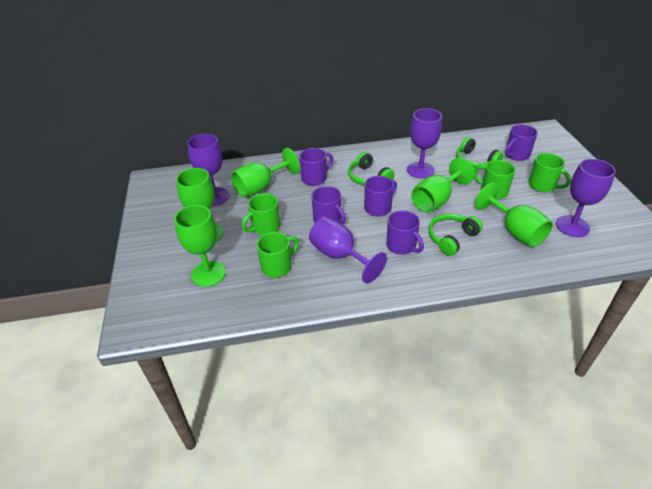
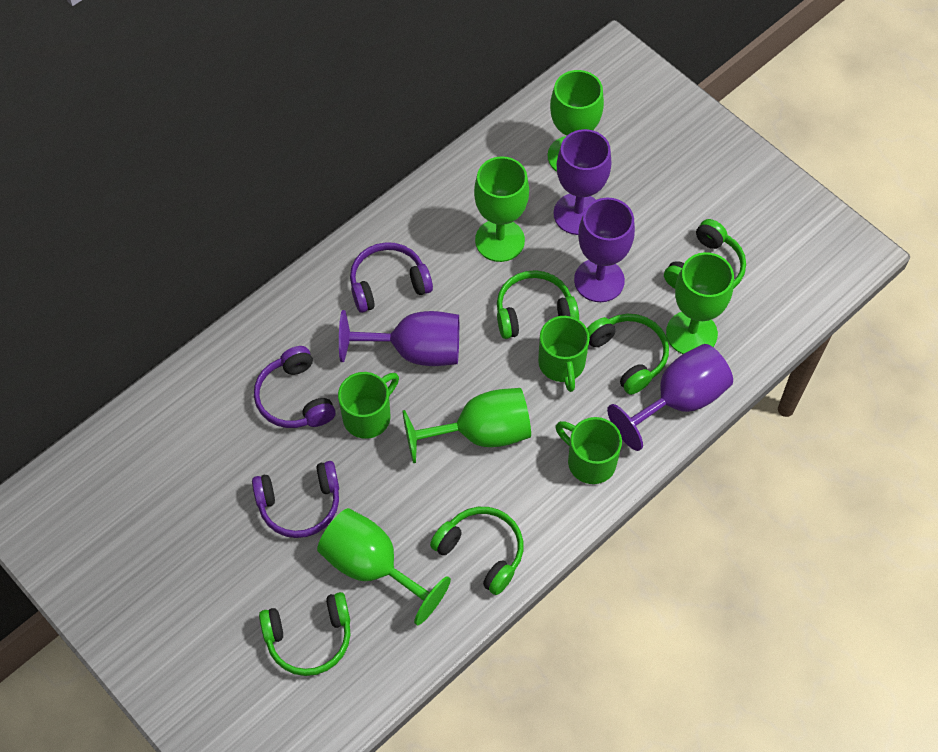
green headphones: [348,152,395,185] [429,214,483,256] [456,137,504,168] = 3 -> [259,592,351,676] [430,507,523,595] [497,270,579,339] [587,314,669,395] [664,219,746,289] = 5
green mug: [242,193,280,235] [257,232,299,278] [474,160,515,200] [528,153,571,192] = 4 -> [338,372,399,439] [538,316,590,392] [555,417,622,484] = 3
purple headphones: none = 0 -> [252,461,339,538] [254,346,336,428] [350,242,433,313] = 3
purple mug: [299,148,333,186] [311,186,346,224] [364,176,397,216] [386,210,424,255] [505,124,538,161] = 5 -> none = 0

